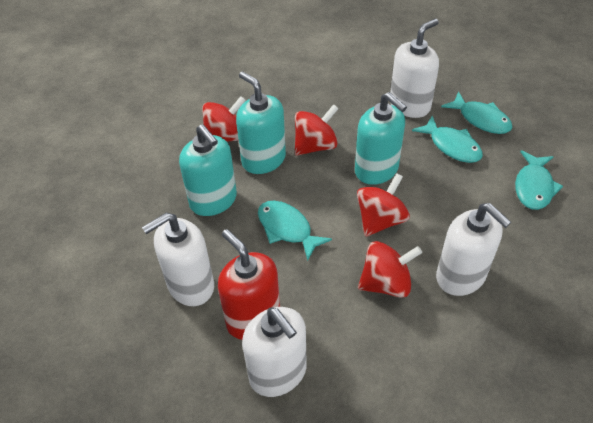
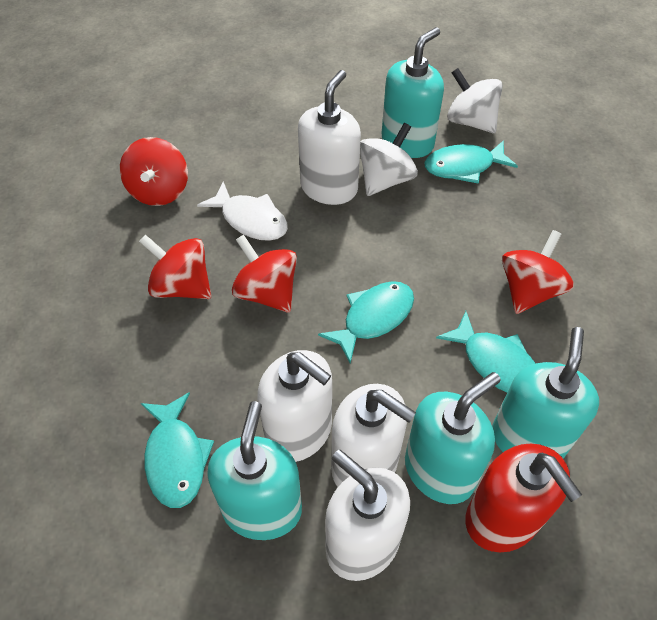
turquoise soap dispenser: [179,124,237,216] [236,71,286,174] [355,92,407,185] = 3 -> [207,401,302,540] [382,27,444,158] [405,372,501,504] [492,327,599,459] = 4
white fish: none = 0 -> [197,182,288,241] = 1
white spinning top: none = 0 -> [360,123,418,196] [447,68,503,133] = 2

